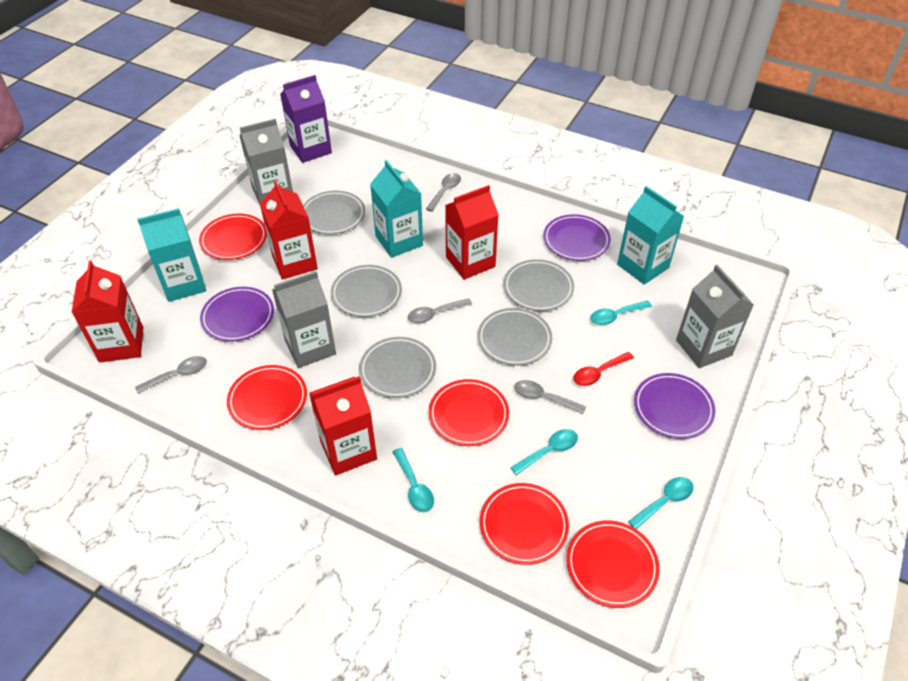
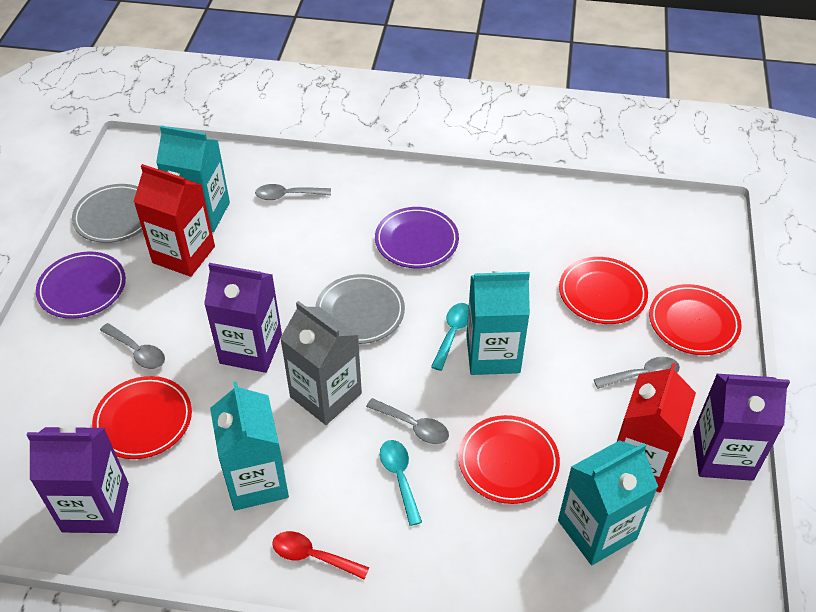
grey carton: [240,119,293,204] [272,271,336,368] [676,265,754,368] = 3 -> [280,301,362,425] = 1
grey plate: [303,191,365,235] [331,265,402,317] [359,337,436,398] [478,308,552,366] [504,259,574,311] = 5 -> [72,184,143,243] [315,274,405,344] = 2
purple carton: [280,75,332,163] = 1 -> [27,425,129,533] [204,263,282,373] [693,374,790,481] = 3
purple plate: [200,287,274,342] [543,214,611,261] [634,373,715,439] = 3 -> [36,252,126,319] [375,207,459,268] = 2
red carton: [72,260,143,363] [260,181,318,280] [309,376,377,476] [445,185,499,280] = 4 -> [134,164,215,277] [617,363,696,492] = 2
red plate: [199,214,267,260] [227,365,307,430] [429,379,509,446] [480,483,569,565] [566,520,660,608] = 5 -> [92,376,192,459] [459,415,560,504] [559,257,648,324] [649,284,742,355] = 4
turquoise carton: [137,208,206,302] [370,160,423,258] [617,186,684,285] = 3 -> [156,125,230,232] [210,382,289,511] [466,270,530,375] [558,440,658,565] = 4
turquoise spoon: [393,448,434,512] [510,429,578,475] [590,301,652,325] [628,477,694,529] = 4 -> [380,440,422,526] [431,303,469,371] = 2

